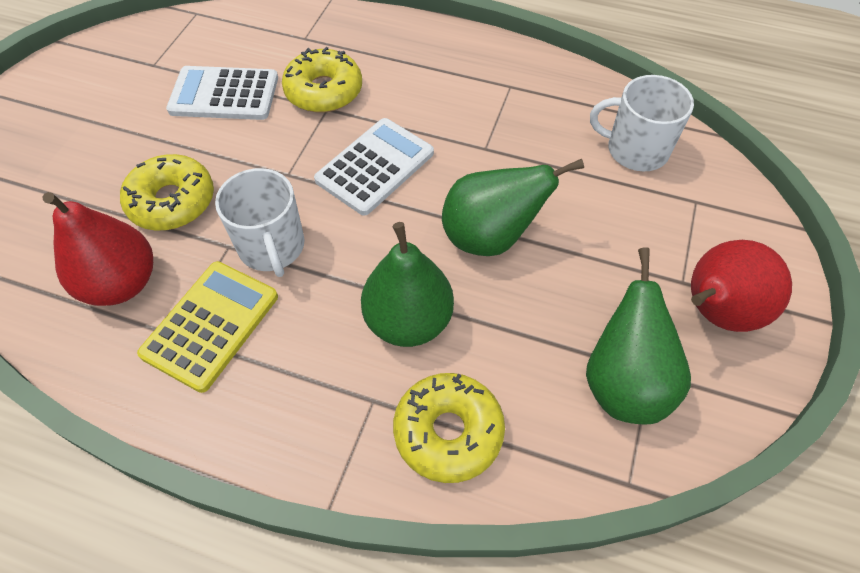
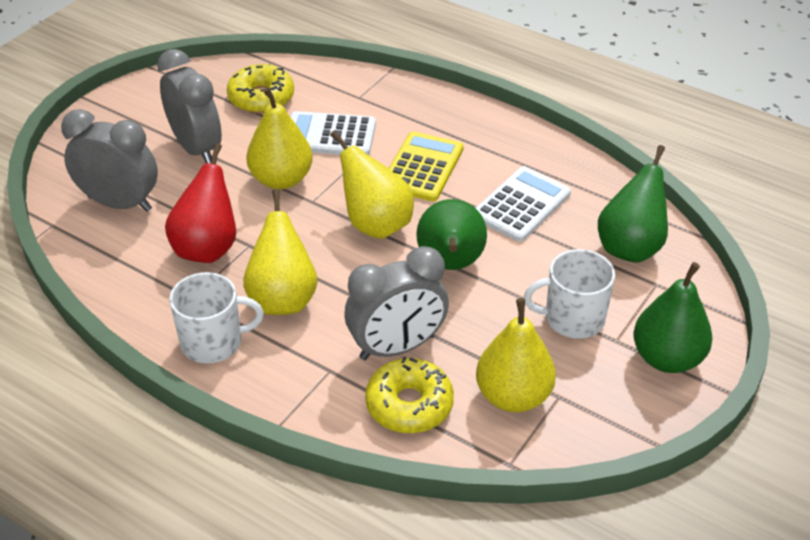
grey clock: none = 0 -> [61,109,158,212] [157,49,222,163] [345,246,449,360] = 3
red pear: [43,192,153,306] [691,240,792,332] = 2 -> [165,143,236,263] = 1
yellow donut: [120,154,214,230] [282,47,362,113] [393,373,505,483] = 3 -> [227,64,294,113] [365,357,454,433] = 2
yellow pear: none = 0 -> [243,189,318,315] [246,87,313,189] [330,130,414,239] [476,298,556,412] = 4

